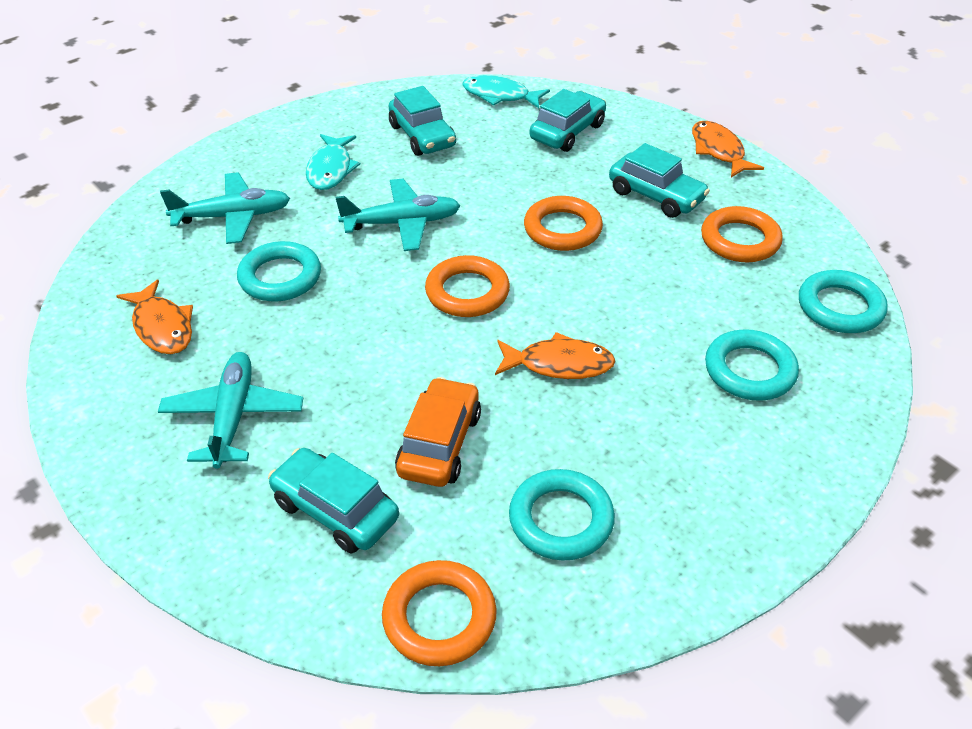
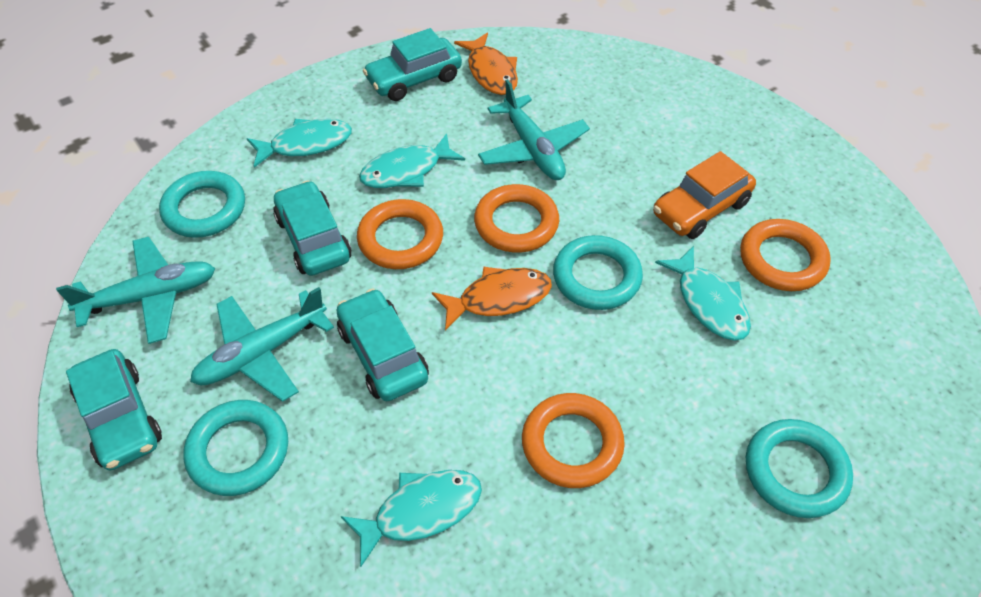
orange fish: [117,279,193,354] [495,332,615,379] [692,121,764,178] = 3 -> [432,266,552,331] [454,33,518,95] = 2
turquoise fish: [306,134,360,190] [462,75,550,108] = 2 -> [247,119,352,168] [341,470,482,567] [359,133,465,188] [655,246,751,341] = 4

